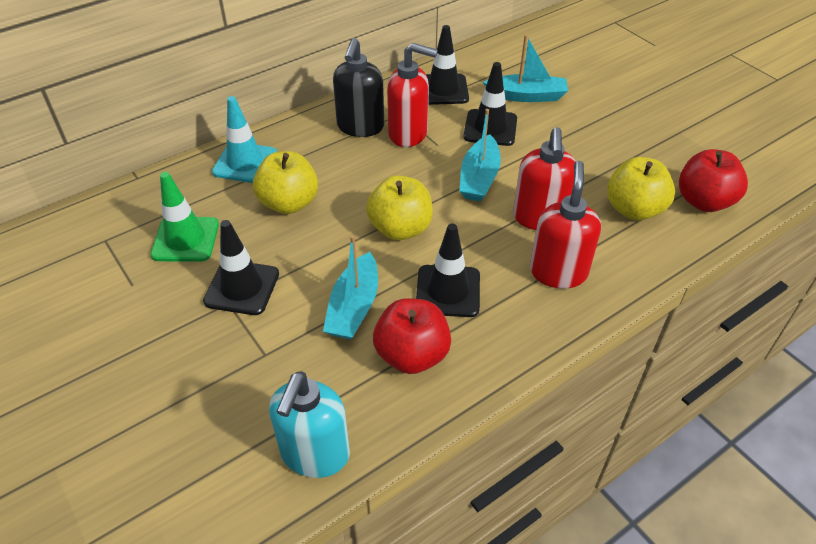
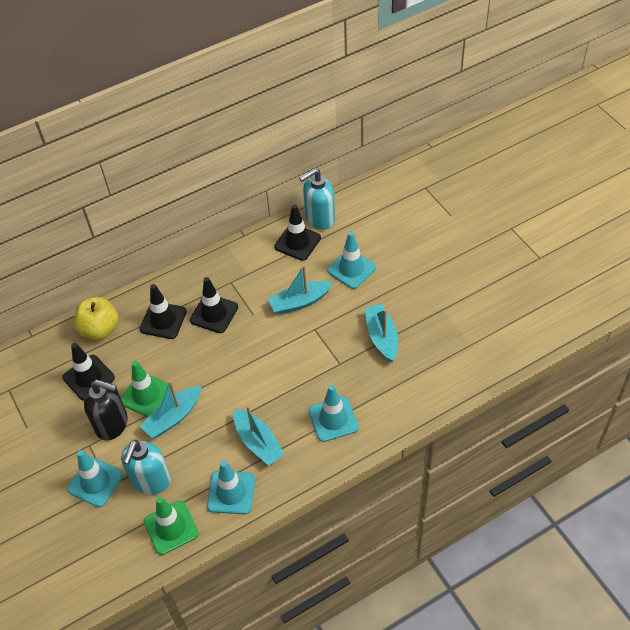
green traffic cone: [150,172,219,262] = 1 -> [121,361,171,417] [143,497,199,555] = 2
red apple: [373,298,451,374] [679,149,748,212] = 2 -> none = 0
red soap dispenser: [387,43,438,147] [513,127,576,230] [530,161,601,289] = 3 -> none = 0
turquoise boat: [323,235,378,340] [459,109,501,202] [483,35,568,102] = 3 -> [140,381,202,438] [233,406,285,466] [268,265,333,314] [365,304,398,362] = 4
turquoise soap dispenser: [269,371,350,478] = 1 -> [121,439,171,495] [299,168,335,230] = 2
turquoise traffic cone: [212,96,277,183] = 1 -> [67,450,123,507] [207,461,255,514] [309,385,359,442] [327,232,376,289] = 4
yellow apple: [253,151,318,214] [366,176,433,241] [607,157,675,220] = 3 -> [73,297,119,340] = 1

